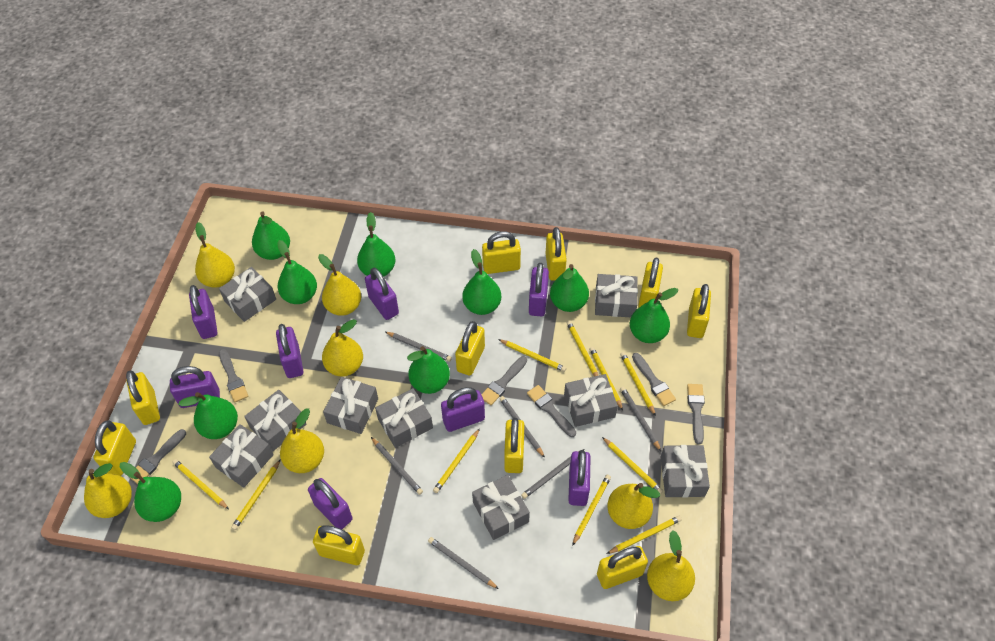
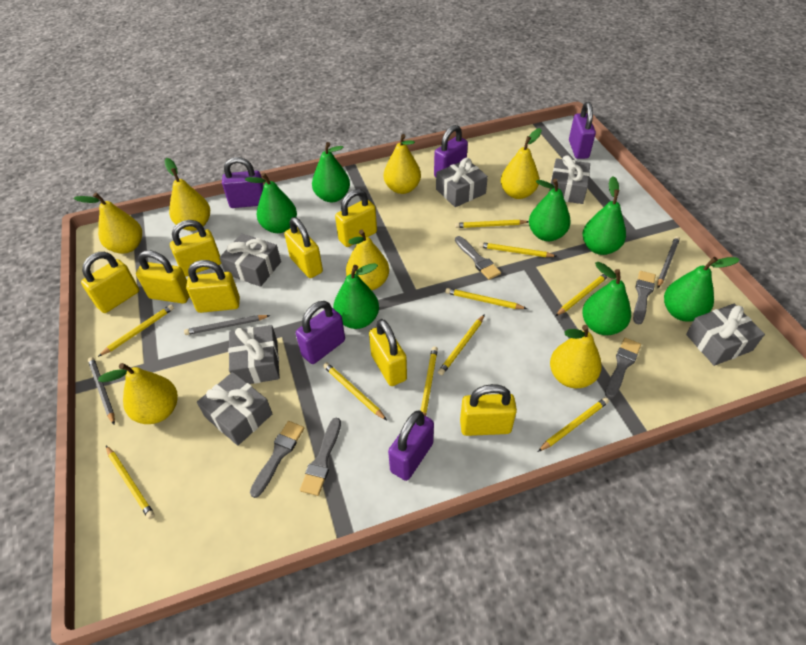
green pear: [120,462,181,522] [178,392,238,439] [252,211,290,260] [277,240,317,304] [357,212,395,277] [407,346,450,394] [462,249,501,315] [550,264,589,312] [630,288,678,343] = 9 -> [245,173,297,233] [312,142,350,202] [333,263,379,329] [529,179,571,241] [582,262,631,335] [583,176,626,255] [664,257,740,321] = 7
grey brush: [129,429,186,484] [219,349,248,403] [481,356,527,405] [527,385,576,437] [632,353,676,406] [687,384,705,445] = 6 -> [250,421,304,498] [300,418,341,496] [455,236,501,280] [605,338,641,399] [633,271,656,325] = 5
grey gift: [209,424,274,488] [219,267,276,322] [244,390,306,451] [323,377,378,434] [375,388,433,448] [472,475,530,540] [564,374,618,427] [595,274,638,317] [661,445,710,498] = 9 -> [197,372,272,446] [219,233,281,287] [228,325,280,384] [436,158,488,207] [550,155,590,204] [686,304,765,366] = 6
grey pencil: [371,437,423,495] [386,332,452,362] [428,537,499,589] [499,396,545,458] [521,449,585,499] [620,386,661,451] = 6 -> [88,357,115,424] [184,315,270,335] [657,236,680,288] = 3
purple padlock: [170,366,220,408] [189,285,217,339] [276,324,303,378] [308,478,353,529] [365,268,399,320] [441,387,485,432] [529,263,549,316] [568,450,591,506] = 8 -> [222,157,264,208] [296,301,345,364] [388,411,434,481] [434,125,468,177] [569,102,596,159] = 5
yellow padlock: [93,420,136,476] [126,371,160,425] [313,525,365,565] [455,321,485,376] [482,231,521,274] [504,418,525,473] [546,227,567,281] [597,546,648,589] [638,258,663,307] [687,284,711,338] = 10 -> [81,252,139,313] [136,250,190,304] [170,220,221,277] [186,260,240,313] [284,217,323,278] [335,189,377,247] [369,319,407,386] [460,384,517,436] = 8

